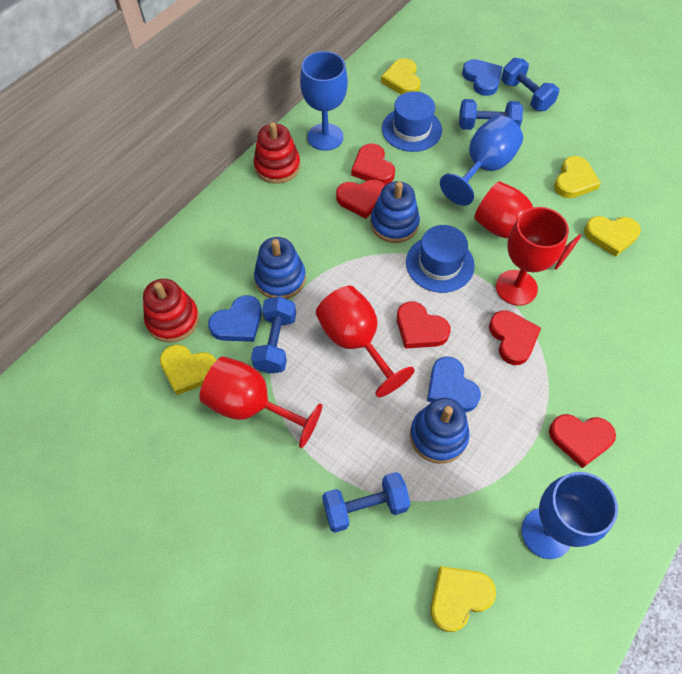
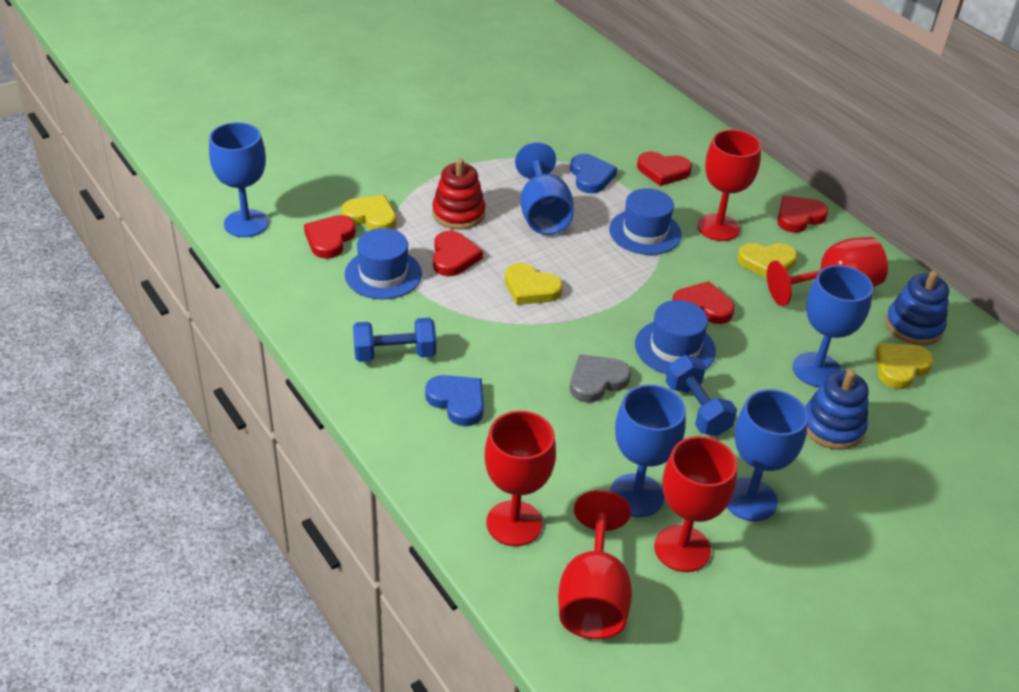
blue dumbbell: [251,296,296,374] [322,472,411,533] [459,99,523,130] [501,58,559,111] = 4 -> [353,318,436,362] [665,355,737,436] = 2
blue goblet: [300,51,348,151] [440,115,523,206] [522,472,618,559] = 3 -> [209,122,269,237] [515,142,574,235] [610,384,686,517] [727,389,808,521] [793,265,873,387] = 5
blue hat: [382,91,442,152] [406,225,475,293] = 2 -> [345,228,422,299] [609,188,682,255] [635,300,716,374] = 3
blue heart: [208,295,262,342] [427,356,481,412] [462,59,502,96] = 3 -> [425,375,484,426] [570,154,617,193] = 2
blue stacking toy: [254,237,306,299] [371,181,420,243] [410,398,470,464] = 3 -> [805,370,869,450] [885,271,949,346] = 2
grey heart: none = 0 -> [570,354,631,403] = 1
red goblet: [199,356,323,448] [316,286,415,397] [474,181,582,270] [496,207,569,306] = 4 -> [484,411,556,546] [558,490,632,639] [654,436,737,572] [697,130,761,241] [767,237,888,306] = 5
red stacking toy: [143,279,199,343] [254,122,300,184] = 2 -> [432,158,485,230] = 1
yellow heart: [160,345,216,395] [381,58,420,95] [430,566,496,632] [554,156,601,198] [584,216,641,257] = 5 -> [342,195,396,230] [505,263,563,305] [737,243,797,278] [876,343,934,389] = 4

